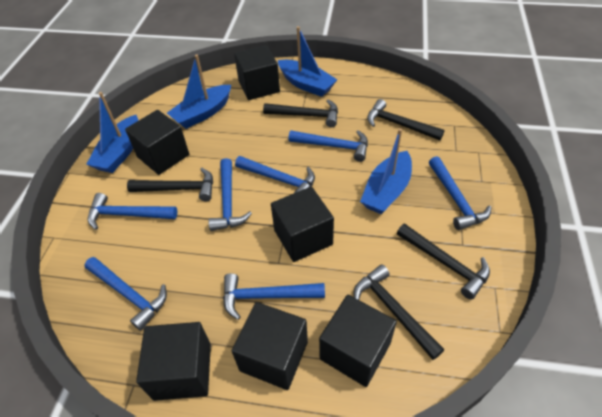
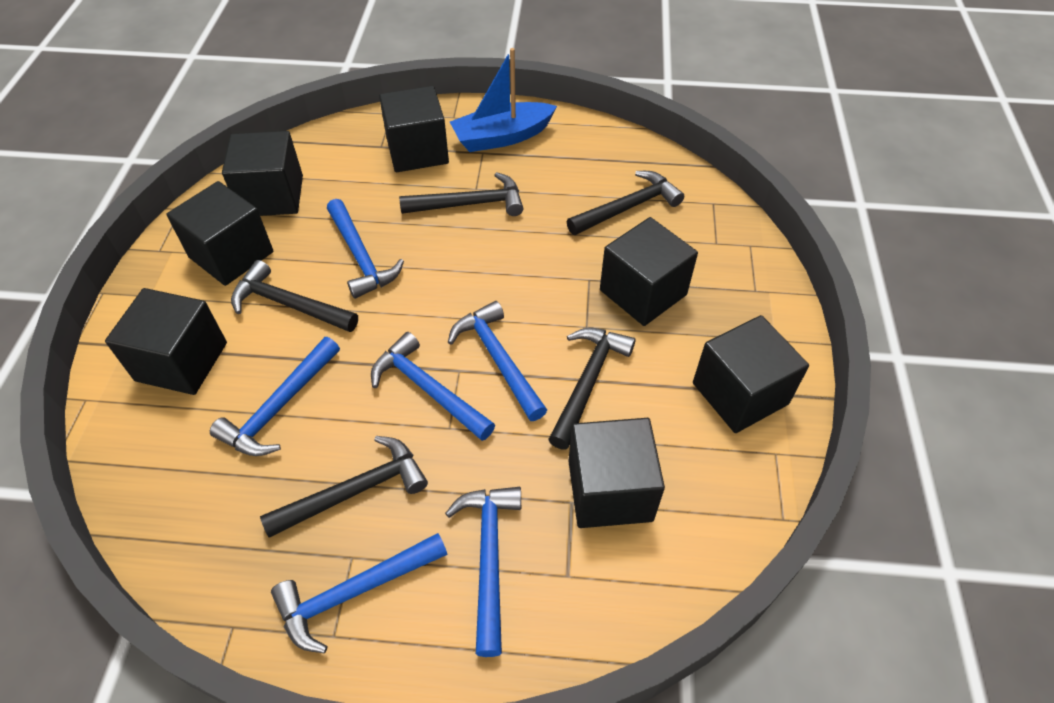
black cube: [125,110,189,175] [136,322,211,401] [232,302,308,390] [234,45,280,100] [271,187,334,262] [319,295,397,387] = 6 -> [105,288,227,395] [166,181,273,286] [222,131,303,216] [379,86,449,172] [568,418,665,528] [600,217,698,326] [693,315,809,433] = 7
blue boat: [86,92,139,173] [167,54,231,129] [278,26,337,97] [360,128,412,214] = 4 -> [450,48,557,152] = 1
blue hammer: [84,257,167,331] [88,193,177,230] [208,158,252,231] [223,273,325,320] [235,156,315,194] [288,130,368,162] [429,156,492,230] = 7 -> [210,337,340,456] [271,533,447,653] [327,199,404,299] [371,332,495,441] [445,487,521,657] [448,301,547,421] = 6

